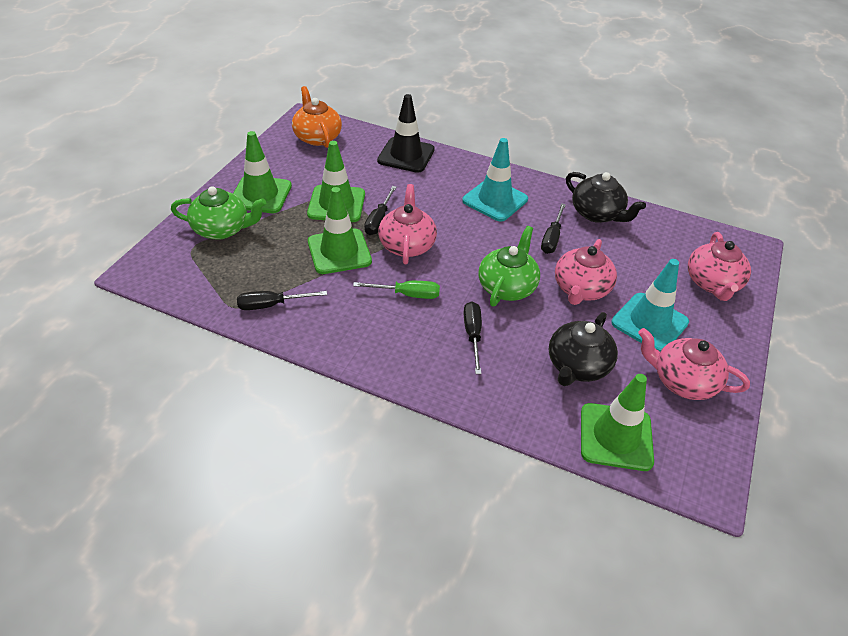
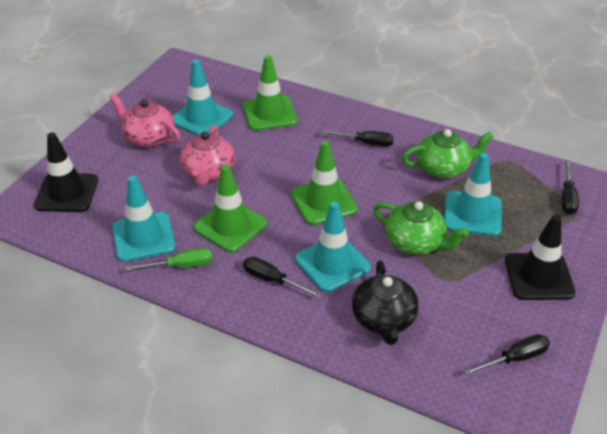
black teapot: [549,312,618,386] [566,172,646,223] = 2 -> [352,260,419,345] = 1
black traffic cone: [377,94,435,173] = 1 -> [34,132,98,212] [505,214,576,300] = 2
green traffic cone: [233,131,292,213] [307,141,365,222] [308,187,372,274] [581,374,654,471] = 4 -> [193,165,267,252] [243,56,297,131] [291,141,358,225] = 3
orange teapot: [292,86,342,148] = 1 -> none = 0
pink teapot: [378,184,437,264] [555,239,617,305] [638,328,750,400] [688,232,751,301] = 4 -> [109,93,180,148] [180,125,235,186] = 2
turquoise traffic cone: [462,138,528,221] [611,259,689,352] = 2 -> [112,176,176,262] [172,60,233,135] [295,202,371,292] [444,153,502,236] = 4

